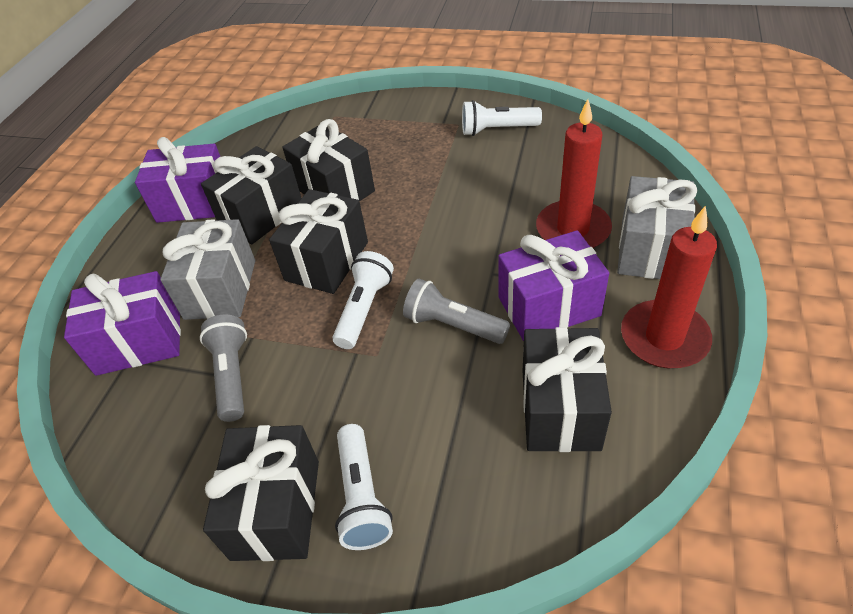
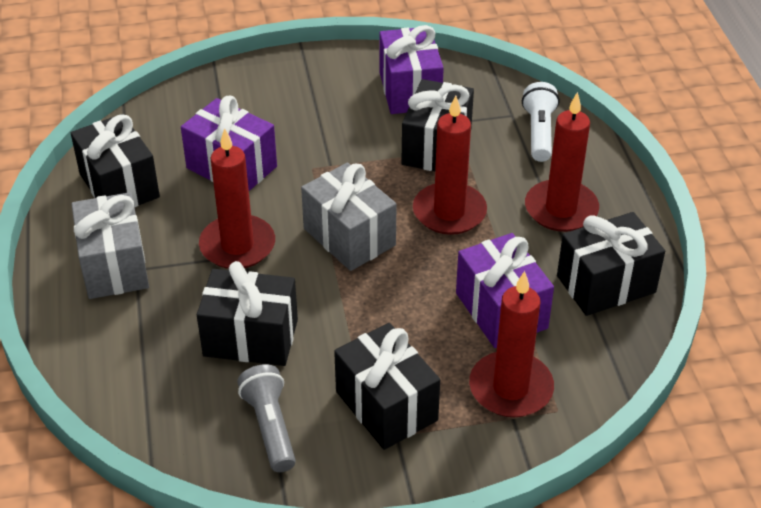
grey flashlight: [200,315,247,422] [403,279,510,344] = 2 -> [237,364,296,472] = 1
red candle: [536,99,612,248] [621,206,717,368] = 2 -> [199,128,275,269] [413,95,487,235] [469,271,554,417] [525,92,599,232] = 4
white flashlight: [332,251,394,349] [335,424,393,550] [462,100,542,136] = 3 -> [522,82,559,162] = 1

